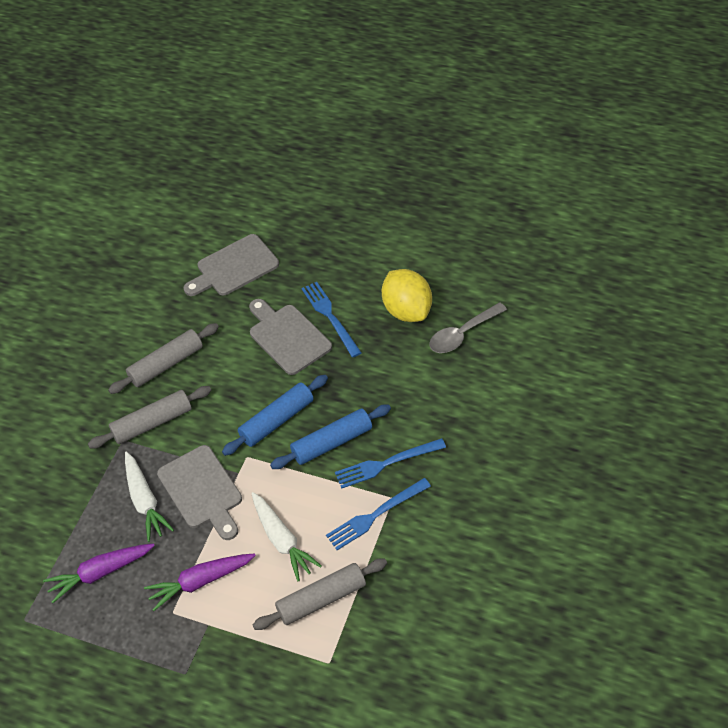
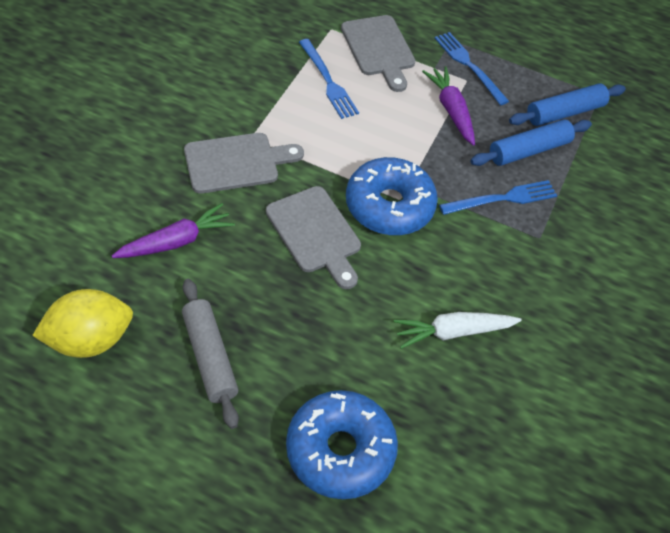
blue donut: none = 0 -> [286,390,398,499] [346,157,438,235] = 2
grey rolling pin: [88,386,211,449] [108,323,219,394] [253,559,387,630] = 3 -> [182,279,239,429] = 1
grey spoon: [429,302,507,353] = 1 -> none = 0
white carrot: [125,452,174,542] [251,492,322,581] = 2 -> [394,312,522,349] = 1

